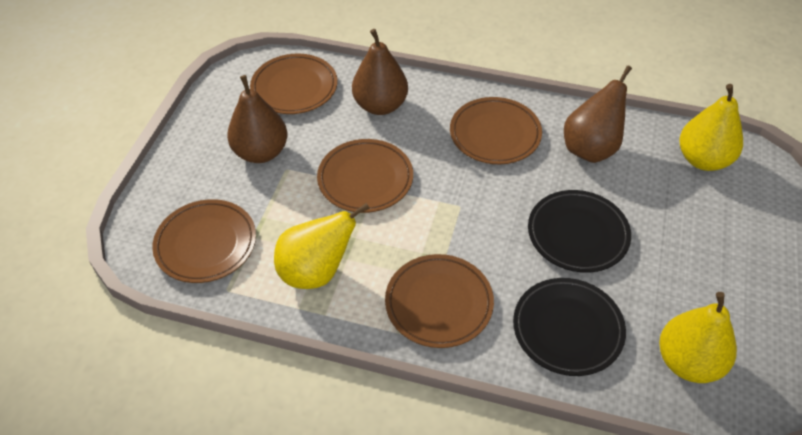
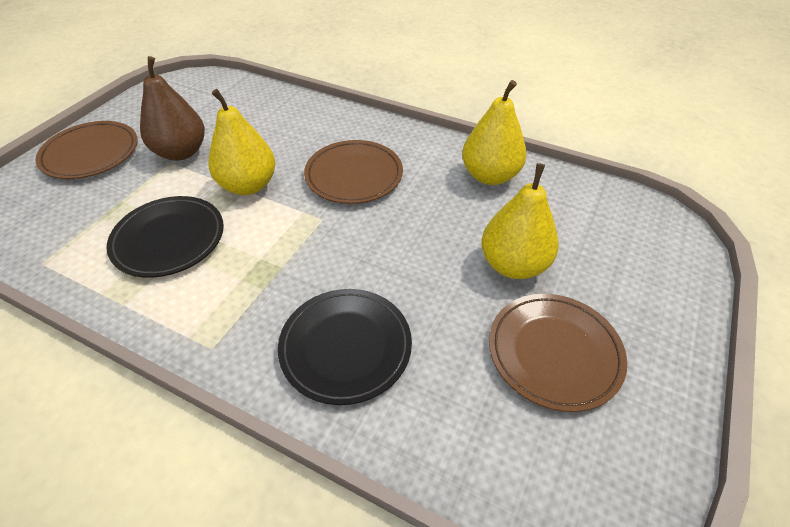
brown pear: [227,75,287,163] [352,29,408,115] [564,66,632,163] = 3 -> [140,56,205,161] = 1
brown plate: [152,199,256,283] [250,54,338,114] [317,139,413,213] [385,254,494,348] [450,97,542,164] = 5 -> [36,121,138,179] [304,140,403,204] [489,294,627,412] = 3

